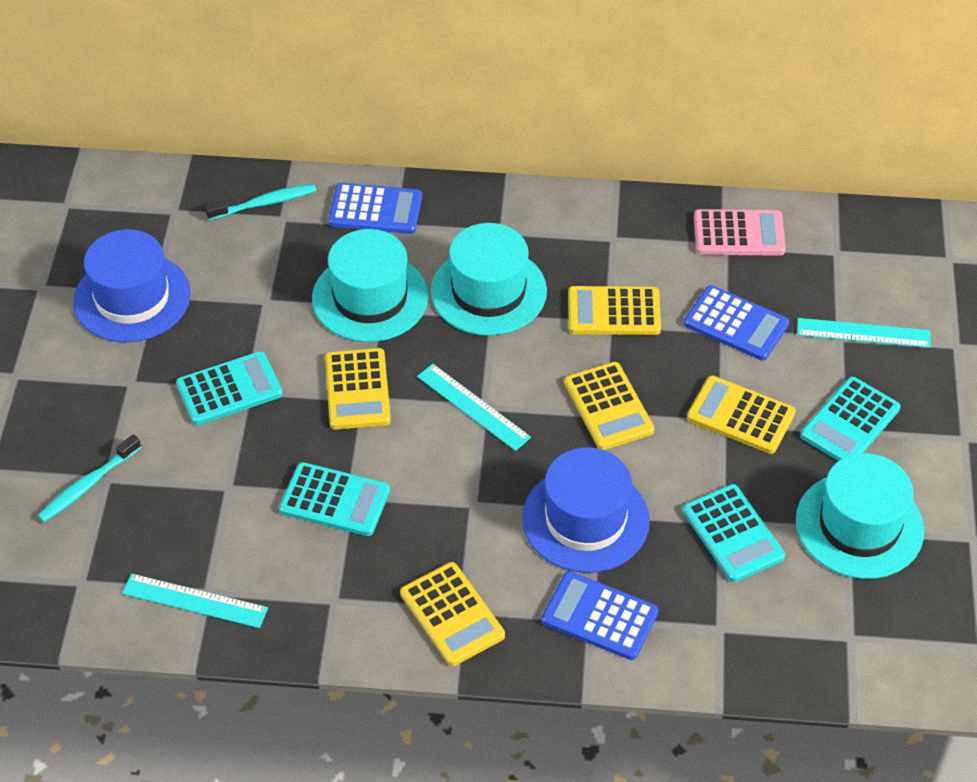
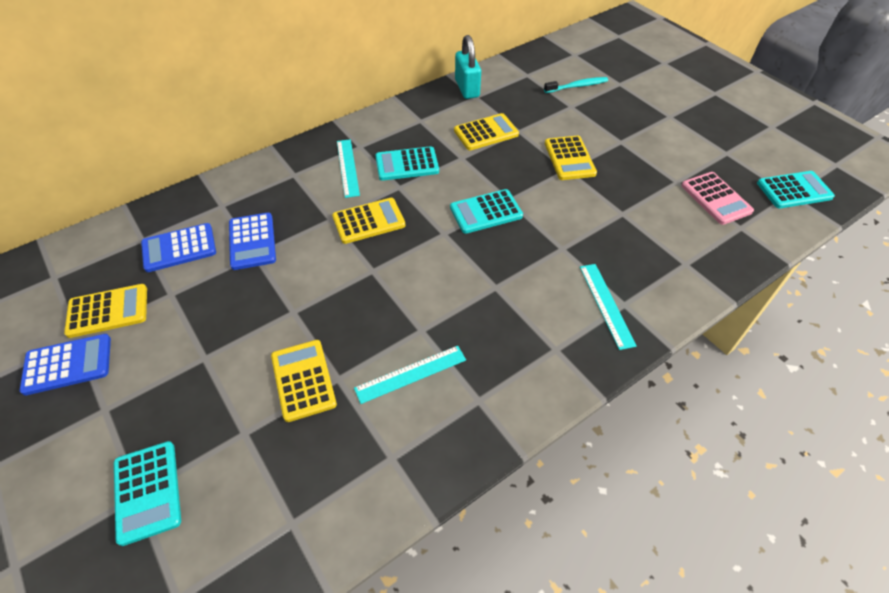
blue hat: [73,229,191,343] [522,447,650,573] = 2 -> none = 0
turquoise hat: [312,229,429,342] [431,223,547,336] [796,453,924,579] = 3 -> none = 0
turquoise padlock: none = 0 -> [455,35,481,99] = 1
turquoise toothbrush: [37,434,141,522] [205,184,316,221] = 2 -> [544,77,608,93] = 1

